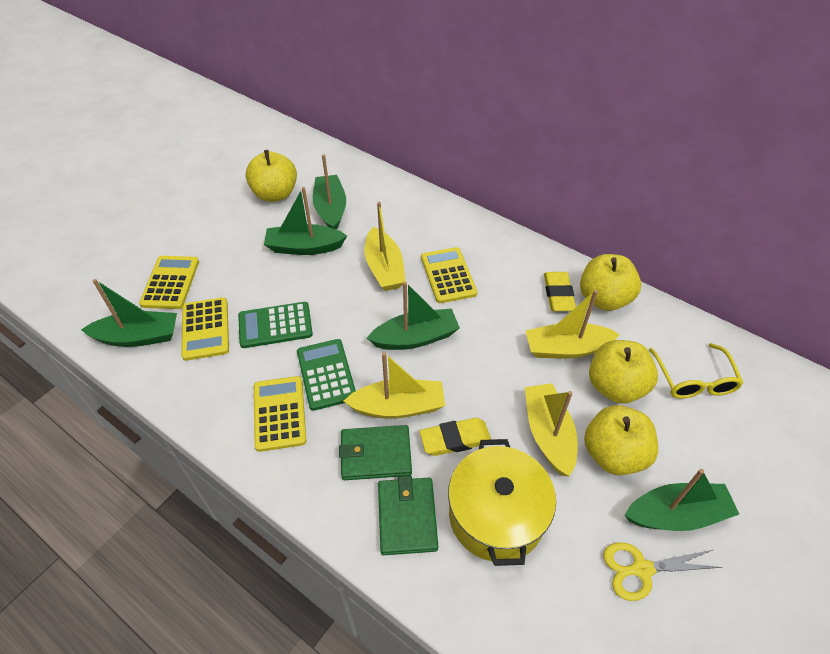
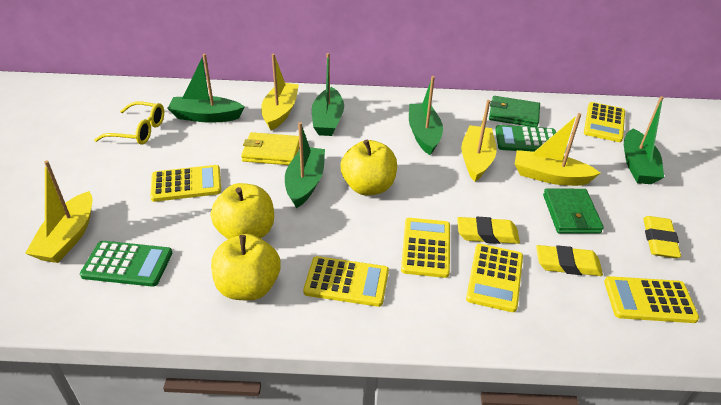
yellow apple: [245,150,297,202] [580,254,641,311] [584,405,658,475] [589,340,658,404] = 4 -> [211,183,274,239] [211,234,281,300] [341,140,397,195] = 3
yellow calculator: [139,256,199,309] [181,297,229,361] [254,376,306,452] [421,247,477,303] = 4 -> [150,165,221,202] [303,256,389,307] [401,218,450,278] [466,244,523,312] [584,102,625,142] [604,276,699,323] = 6
yellow eraser: [420,418,491,456] [544,272,576,311] = 2 -> [457,217,520,244] [536,245,603,276] [643,216,681,258] = 3
yellow pot: [448,439,556,566] = 1 -> none = 0
yellow scissors: [603,542,722,601] = 1 -> none = 0
yellow wallet: none = 0 -> [241,132,299,165] = 1

